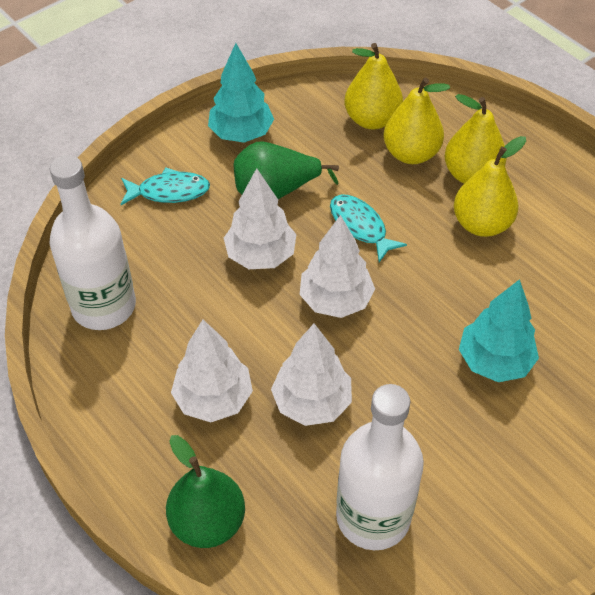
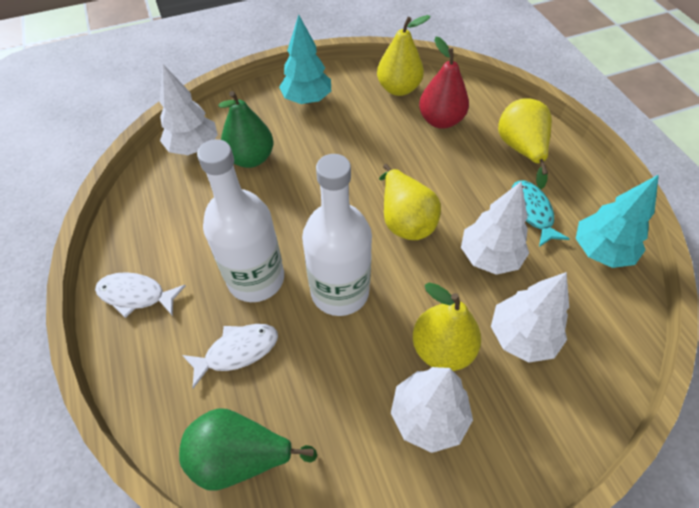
red pear: none = 0 -> [419,37,469,129] = 1
turquoise fish: [121,167,210,205] [330,194,407,262] = 2 -> [511,181,569,247] = 1
white fish: none = 0 -> [95,272,186,318] [182,324,278,389] = 2

